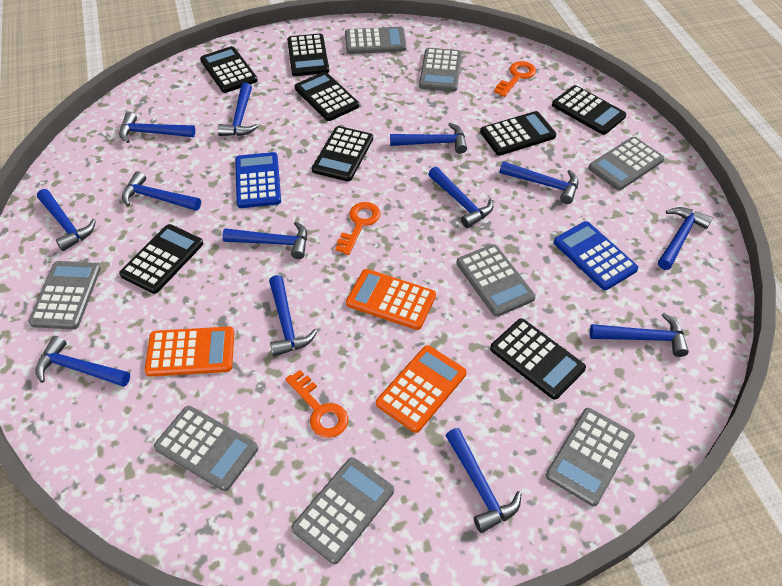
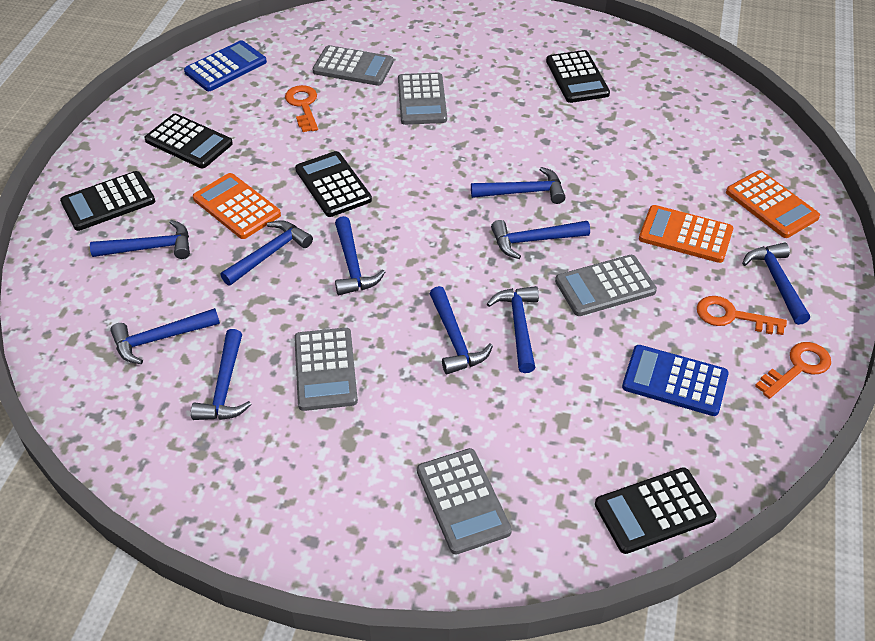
black calculator: [119,224,203,294] [200,46,258,93] [287,34,329,76] [295,72,359,121] [312,126,373,182] [480,111,556,156] [490,318,586,400] [552,85,627,135] = 8 -> [60,171,155,231] [144,114,233,168] [295,151,372,217] [546,50,610,103] [595,467,717,554] = 5
blue hammer: [35,336,130,387] [37,189,96,251] [119,112,195,143] [122,171,201,211] [218,83,259,136] [222,221,307,259] [269,275,317,357] [390,123,467,154] [428,167,493,228] [445,428,522,533] [499,161,578,204] [590,313,689,357] [658,207,713,270] = 13 -> [90,220,190,259] [110,308,220,364] [191,329,252,420] [220,220,313,286] [335,216,385,295] [429,286,493,374] [471,167,565,204] [487,286,539,373] [491,220,590,259] [742,243,810,325] = 10
grey calculator: [28,261,101,329] [154,406,258,491] [291,457,394,564] [345,27,407,54] [419,48,462,92] [456,244,536,317] [546,408,635,506] [588,137,665,190] = 8 -> [294,328,358,411] [312,45,394,86] [398,73,447,125] [417,448,512,554] [555,255,657,316] = 5

